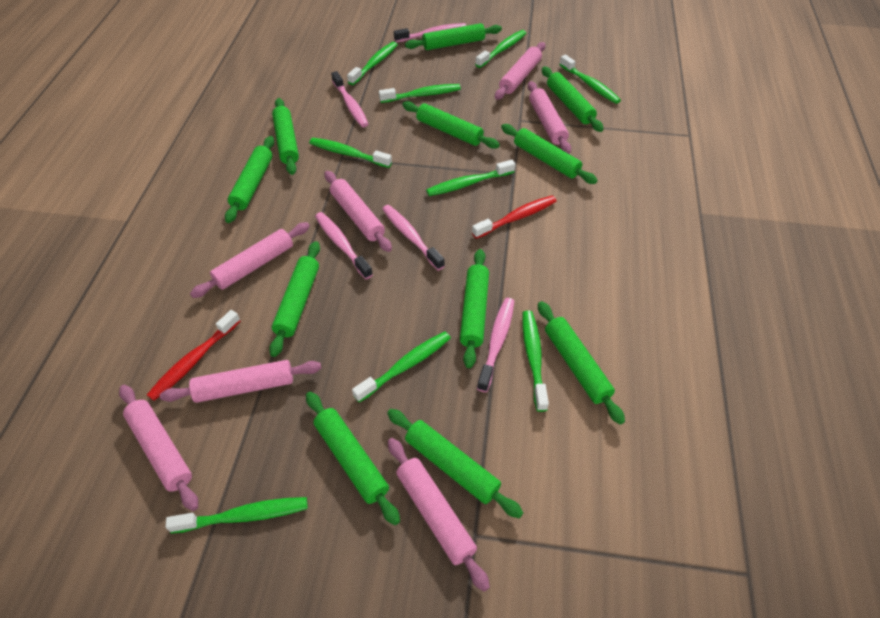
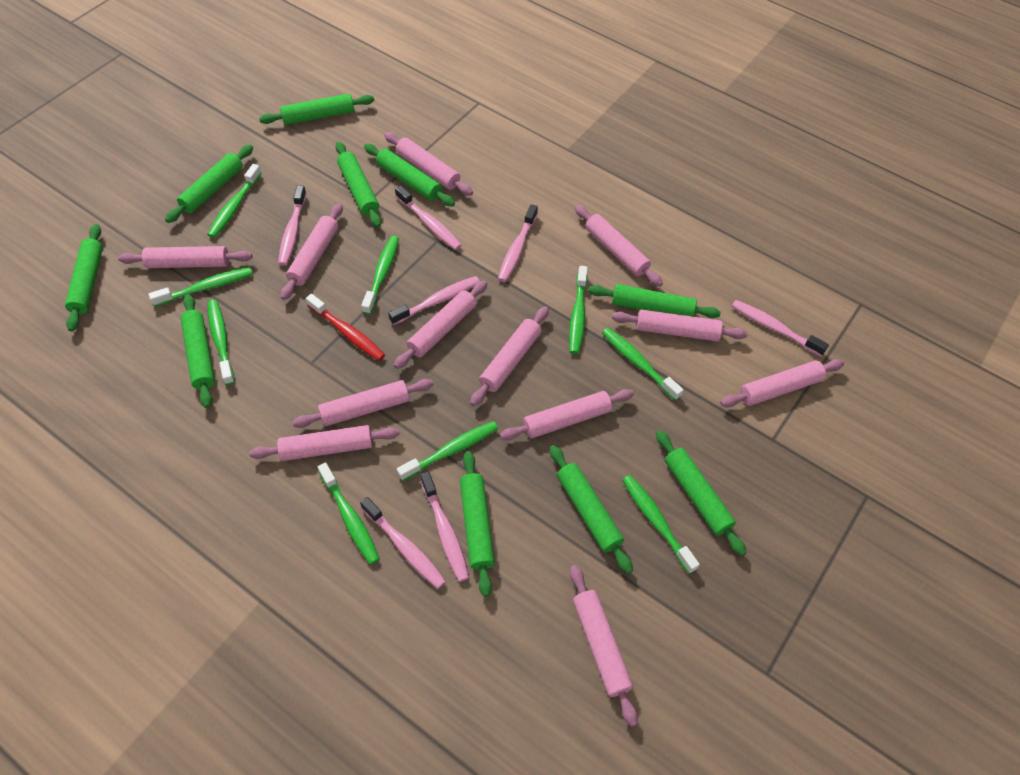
green rolling pin: [225,136,274,223] [269,241,320,357] [272,98,299,175] [306,392,400,525] [387,409,523,518] [402,101,500,149] [405,23,502,50] [460,249,489,368] [501,124,598,184] [538,301,625,425] [542,66,604,132] = 11 -> [65,224,103,332] [165,145,253,223] [180,294,215,408] [259,94,374,125] [335,142,382,228] [364,144,455,207] [460,451,495,597] [550,445,633,574] [588,284,721,318] [656,430,746,556] = 10
pink rolling pin: [119,385,198,511] [160,360,321,403] [190,222,310,298] [325,171,392,252] [388,438,490,592] [495,42,545,100] [528,81,571,154] = 7 -> [118,246,252,268] [249,425,400,461] [281,204,343,300] [293,379,434,428] [384,132,473,196] [394,281,488,369] [470,306,549,406] [500,389,634,440] [570,565,638,727] [575,205,663,287] [612,309,747,341] [720,359,844,408] = 12
pink toothbrush: [315,212,373,279] [331,71,368,127] [382,205,445,271] [394,23,466,43] [477,298,514,392] = 5 -> [278,185,306,266] [360,497,446,589] [388,276,480,325] [395,185,462,250] [420,471,469,582] [498,204,538,282] [732,300,829,356] = 7
red toothbrush: [147,310,240,401] [472,196,557,239] = 2 -> [306,294,385,361] = 1

